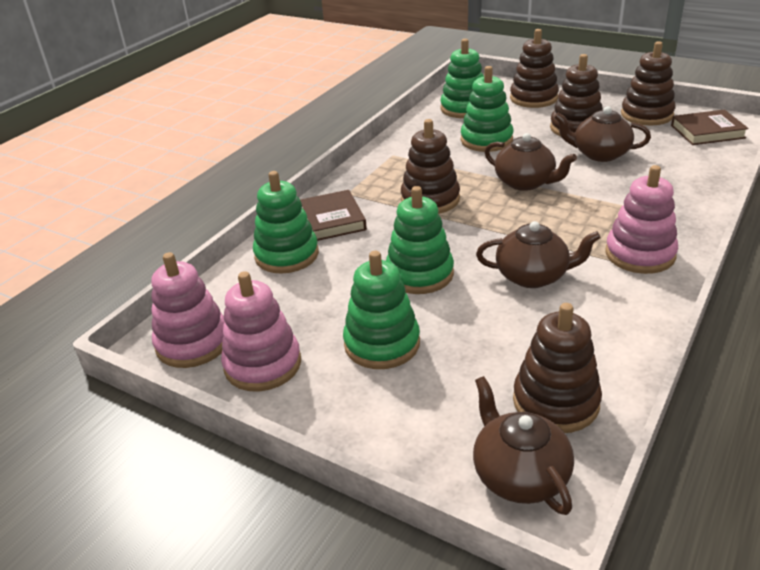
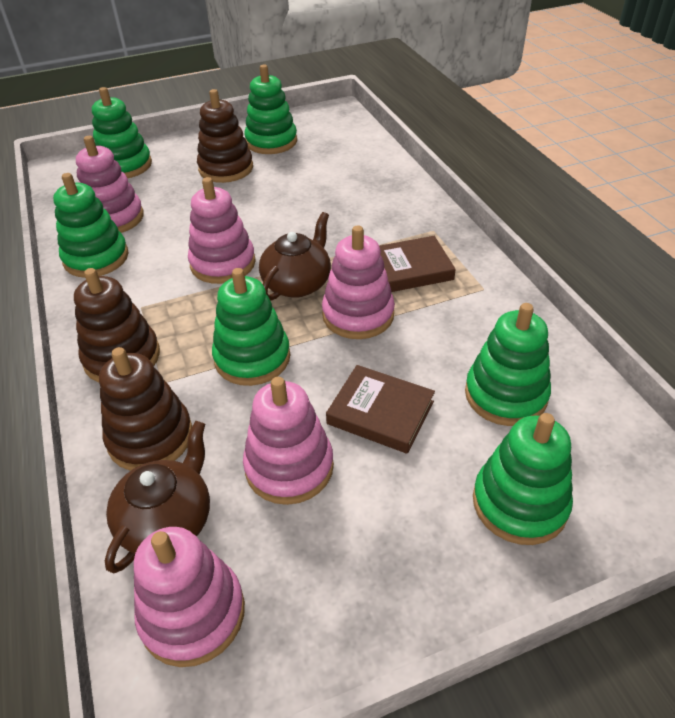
brown stacking toy: [401,119,460,214] [510,29,559,108] [513,303,602,433] [550,54,603,136] [621,41,675,125] = 5 -> [74,268,160,383] [99,347,192,471] [197,89,253,183] = 3
brown teapot: [473,376,574,515] [476,221,601,288] [485,133,577,191] [554,106,651,162] = 4 -> [105,421,210,574] [259,212,331,301] = 2
green stacking toy: [253,171,319,274] [343,251,420,369] [386,186,454,294] [440,39,484,118] [461,66,514,152] = 5 -> [53,173,129,278] [92,87,152,178] [212,268,290,386] [244,65,297,154] [465,303,551,426] [473,413,573,545] = 6
pink stacking toy: [151,252,225,368] [221,271,301,392] [605,165,678,274] = 3 -> [76,136,144,233] [134,527,245,667] [188,177,256,284] [243,377,334,505] [322,225,395,339] = 5

